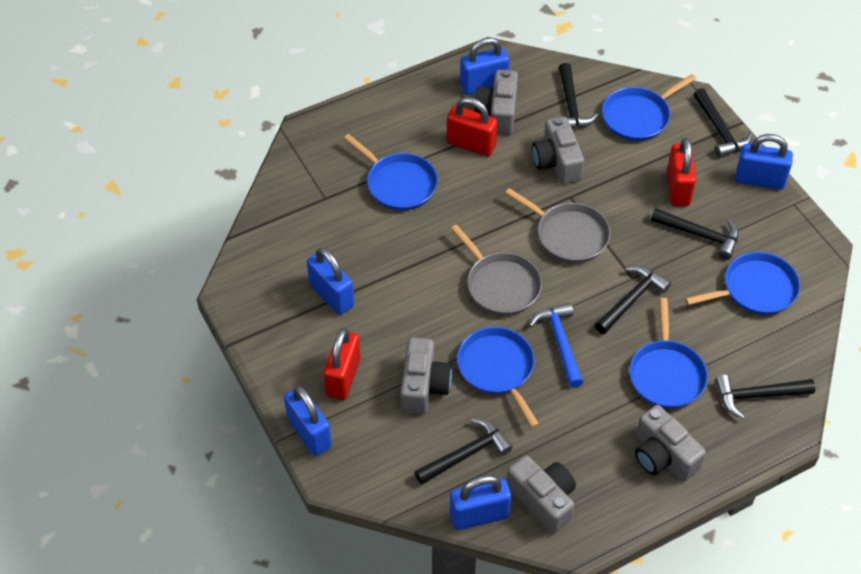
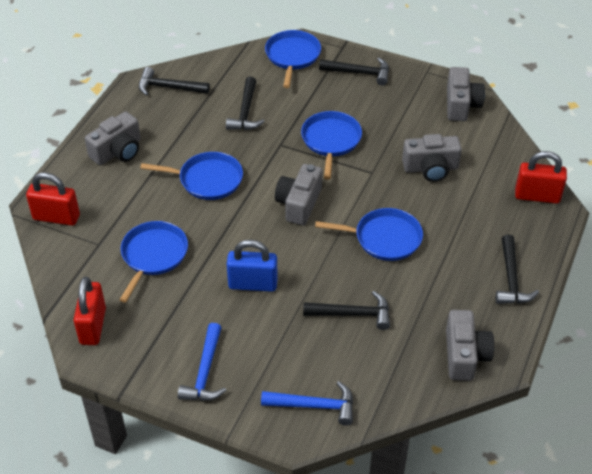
black hammer: [415,418,513,485] [558,63,598,128] [595,266,671,334] [651,208,739,260] [693,88,752,158] [715,374,815,419] = 6 -> [139,67,210,96] [226,77,265,130] [303,291,390,330] [319,58,389,85] [496,235,539,304] = 5
blue hammer: [529,303,583,388] = 1 -> [178,323,227,401] [261,381,353,425] = 2
blue padlock: [284,386,332,456] [307,247,354,315] [450,475,511,530] [460,37,510,95] [735,134,793,190] = 5 -> [227,240,278,292] = 1
grey pan: [451,225,542,315] [505,188,610,263] = 2 -> none = 0

